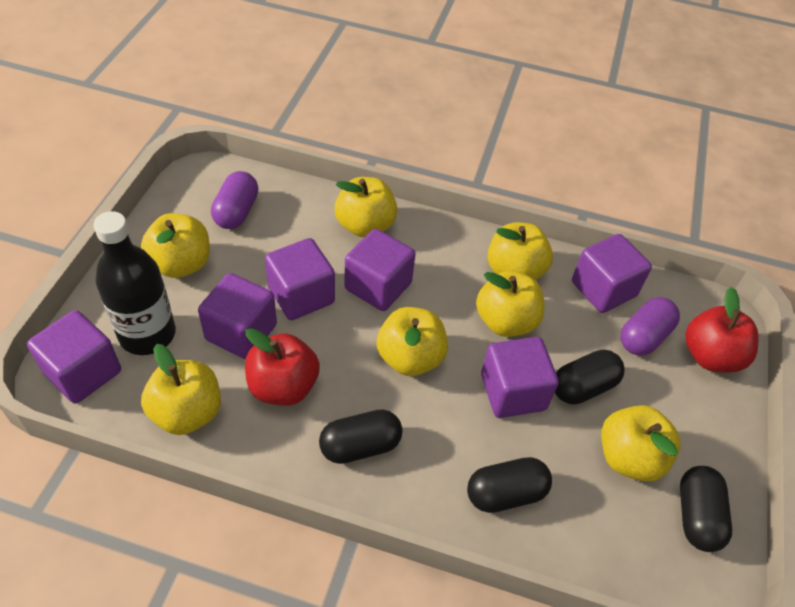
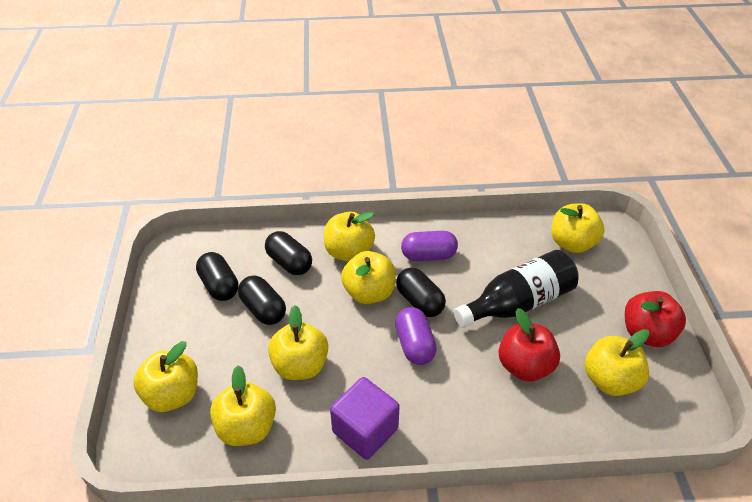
purple cube: [27,310,121,404] [198,273,277,359] [265,238,335,320] [344,229,416,311] [481,337,559,418] [572,234,652,313] = 6 -> [330,377,400,460] = 1

